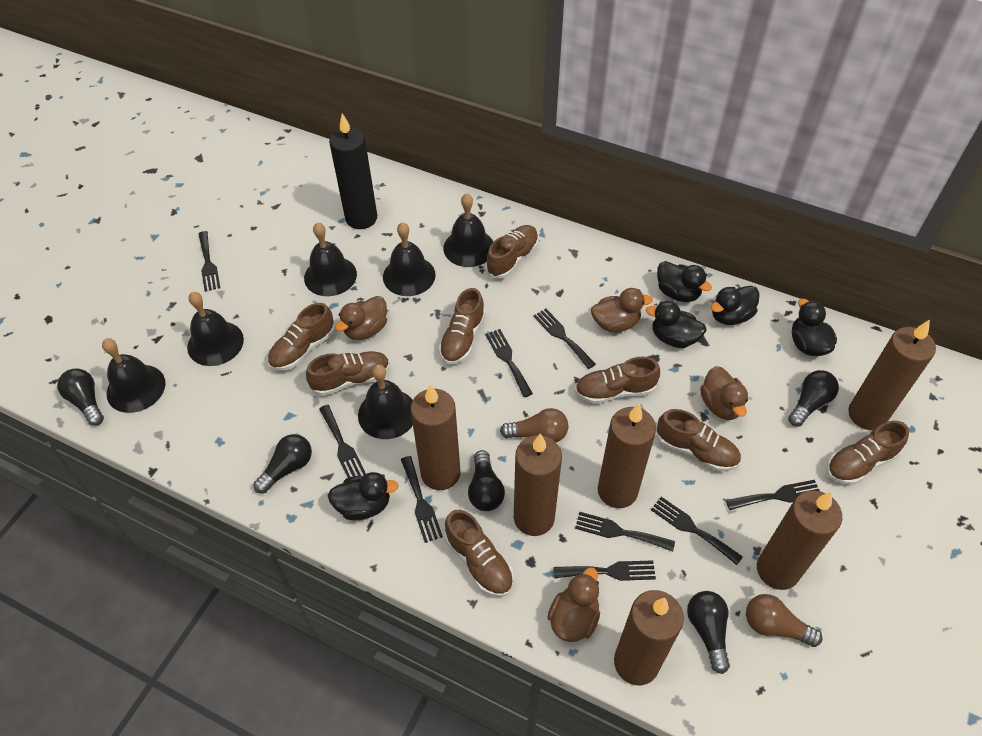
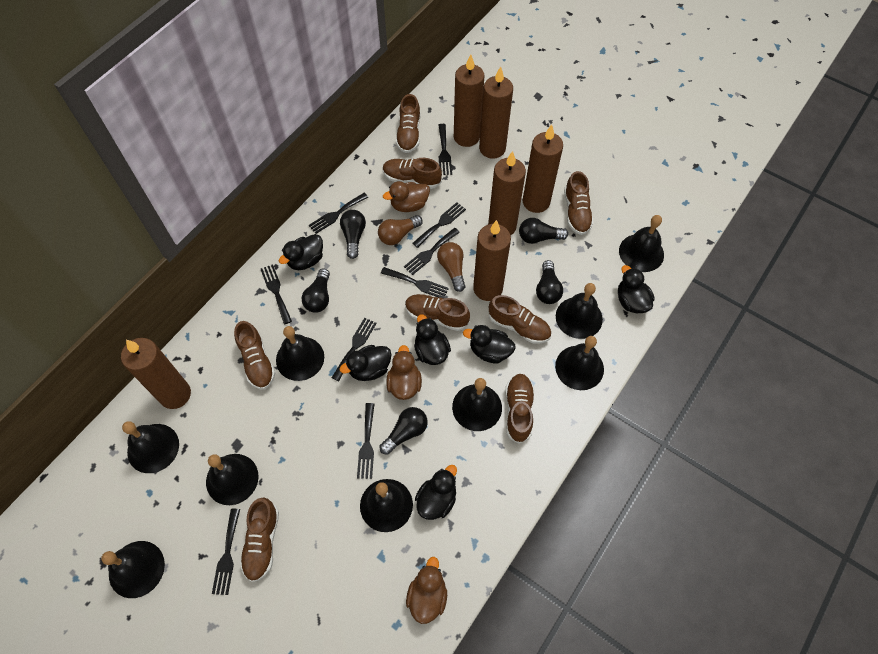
black bell: [102,338,166,413] [187,292,244,366] [304,222,357,296] [358,364,413,439] [383,222,436,296] [443,193,493,267] = 6 -> [101,541,165,598] [122,421,179,473] [206,454,259,505] [276,326,324,381] [360,479,413,532] [452,378,502,431] [555,336,604,390] [556,283,603,339] [619,215,664,272] = 9
black candle: [329,113,377,229] = 1 -> none = 0
black duck: [328,472,399,520] [646,301,707,348] [657,261,712,302] [711,286,760,325] [792,299,837,356] = 5 -> [279,234,323,270] [339,345,391,381] [414,314,451,365] [415,465,457,520] [463,325,516,364] [618,265,654,313] = 6
brown duck: [335,296,387,340] [547,567,600,642] [591,288,653,333] [700,366,748,420] = 4 -> [383,181,430,212] [386,345,422,400] [406,557,447,624] = 3

